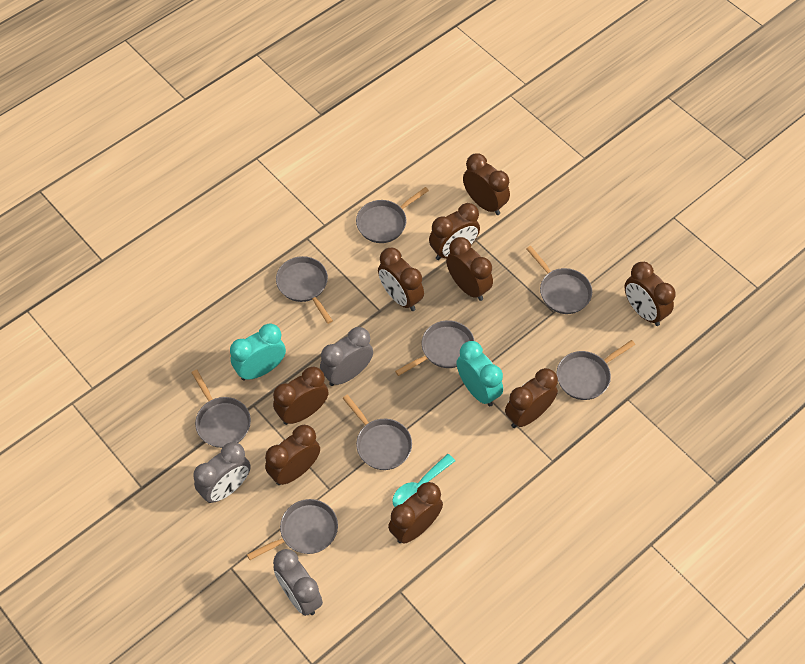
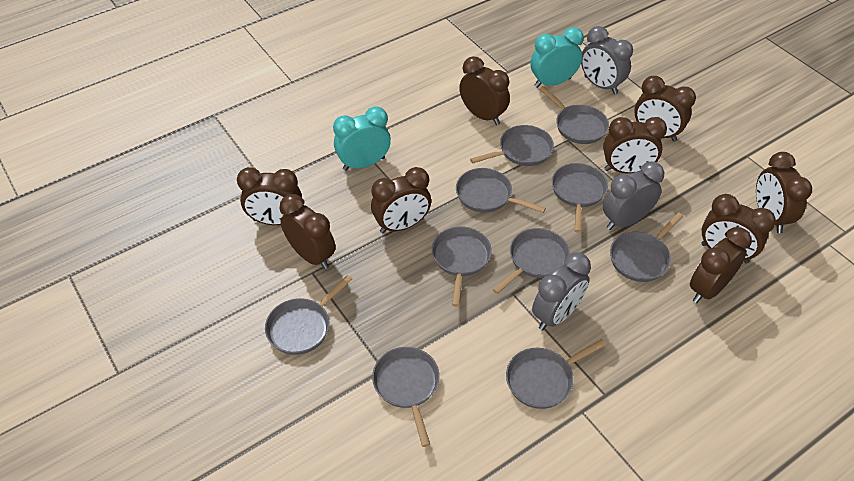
grey pan: [191,369,251,448] [247,499,338,560] [276,256,333,324] [343,395,412,470] [356,187,429,243] [395,320,475,376] [526,246,592,314] [556,340,635,400] = 8 -> [265,275,352,355] [372,347,440,447] [432,227,492,307] [456,168,546,213] [470,125,554,166] [493,228,570,294] [506,339,606,409] [539,86,609,144] [552,163,608,233] [610,212,683,282] = 10
turquoise spoon: [392,454,455,507] = 1 -> none = 0

